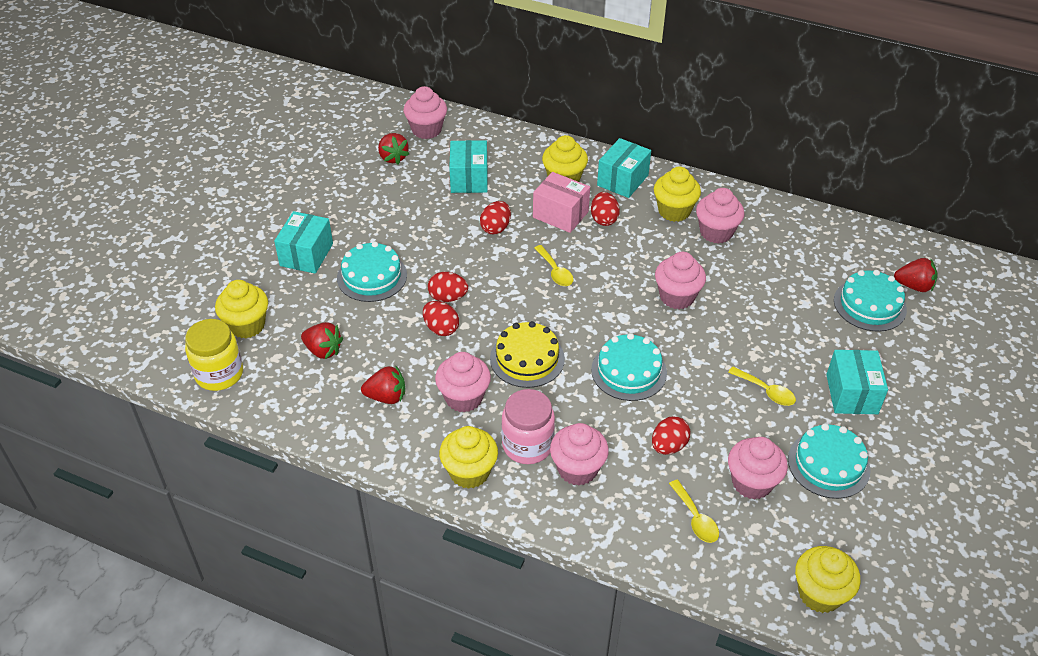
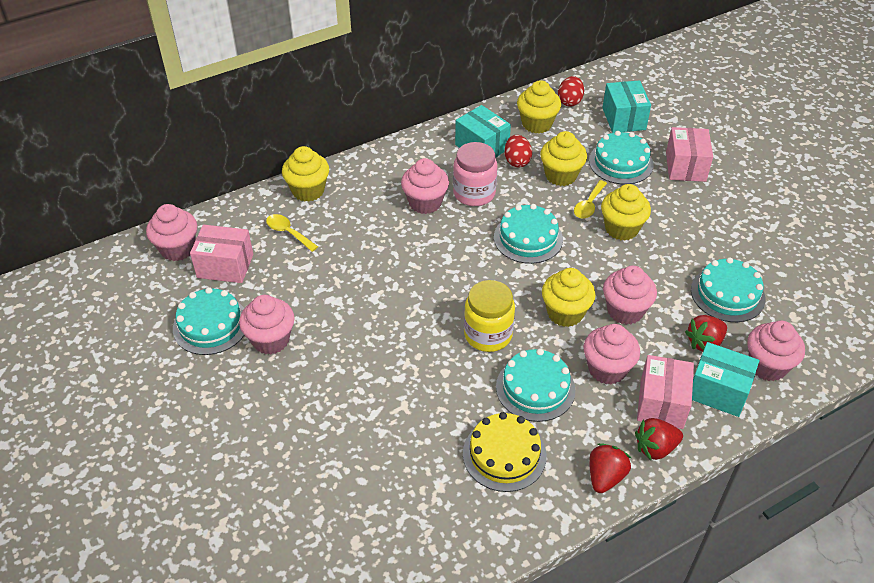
pink box: [533,172,590,233] = 1 -> [190,225,253,283] [637,355,694,429] [666,127,713,182] = 3
red egg: [423,301,459,336] [428,272,468,302] [480,201,511,234] [591,192,620,226] [652,416,691,455] = 5 -> [504,135,532,167] [558,76,584,107] = 2
red strawberry: [301,322,343,359] [361,365,405,404] [378,133,409,164] [894,258,938,292] = 4 -> [589,443,631,493] [635,418,683,460] [685,315,727,352] = 3
turquoise box: [274,211,333,274] [449,140,487,193] [597,138,651,198] [826,350,888,414] = 4 -> [455,105,511,158] [602,80,651,133] [692,342,759,417] = 3
turquoise cake: [337,242,407,302] [591,333,667,401] [788,424,871,499] [834,270,907,332] = 4 -> [173,287,244,355] [494,204,563,264] [496,348,575,422] [589,131,654,184] [691,257,765,322] = 5
yellow spoon: [534,245,574,286] [669,480,719,543] [728,367,796,406] = 3 -> [266,214,318,252] [574,180,607,219] = 2

